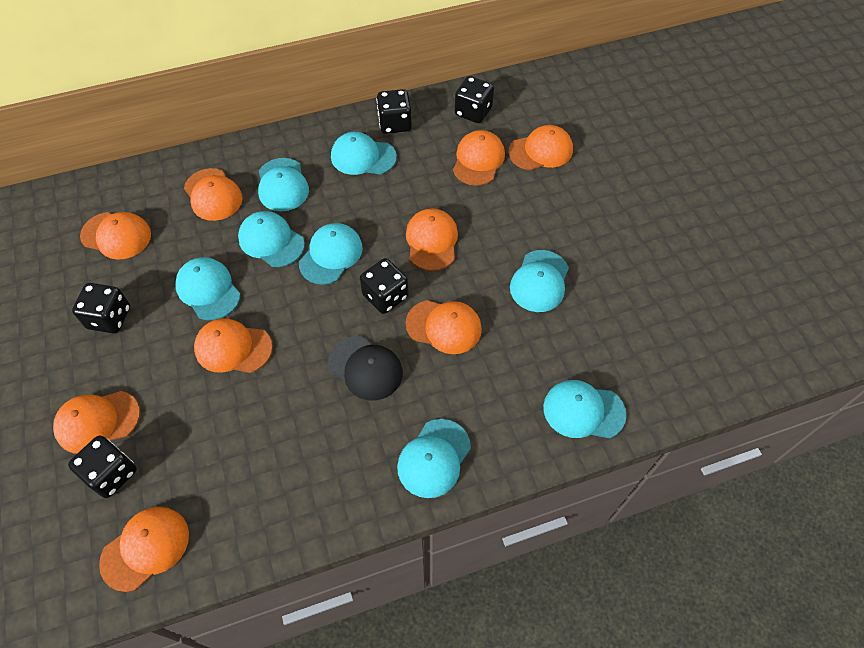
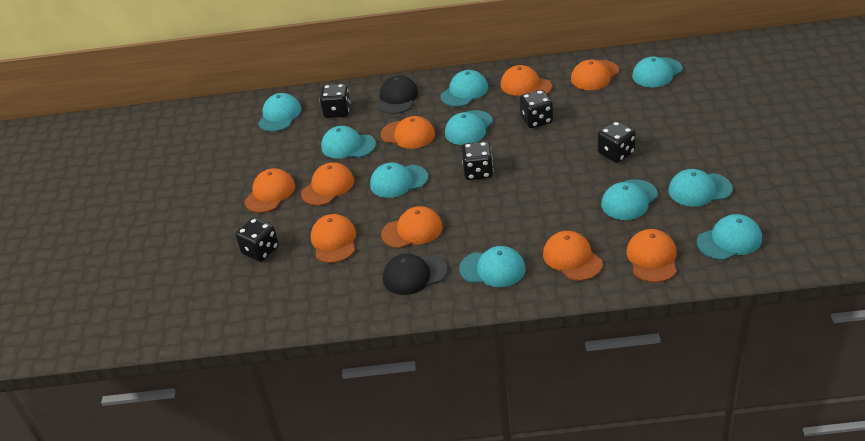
black cap: [328,336,403,401] = 1 -> [378,76,418,114] [383,254,447,295] = 2
turquoise cap: [175,257,240,320] [238,211,305,267] [258,158,309,211] [299,223,363,285] [331,132,397,175] [397,419,471,498] [510,250,569,312] [543,380,626,438] = 8 -> [258,93,301,132] [321,126,376,159] [370,163,428,198] [440,70,488,107] [445,110,493,145] [459,246,525,287] [601,179,658,220] [632,56,682,87] [668,169,733,207] [697,214,762,260] = 10

